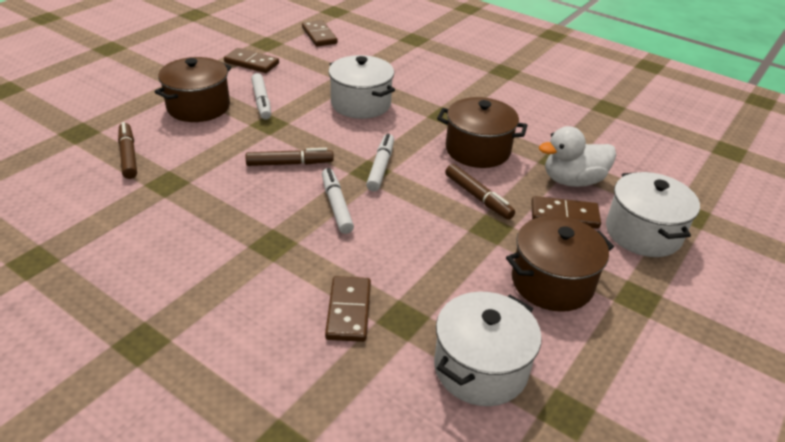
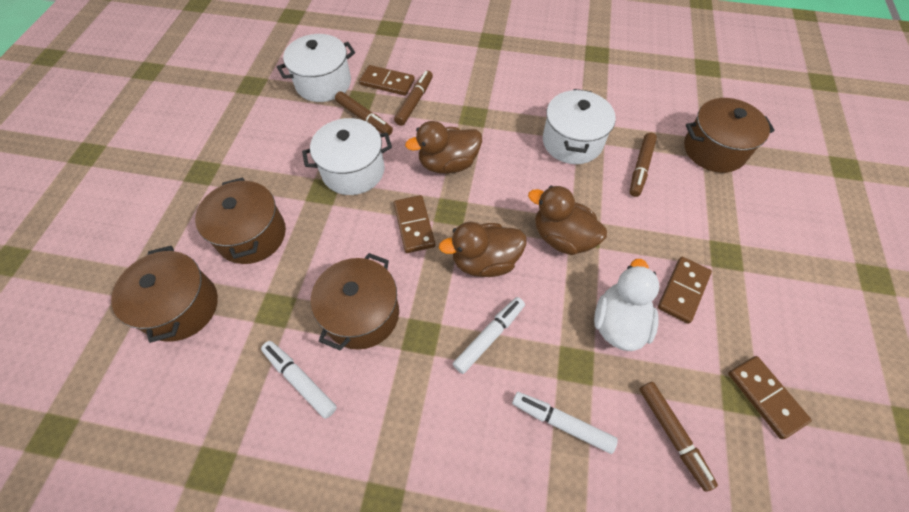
brown duck: none = 0 -> [405,121,482,174] [439,222,526,277] [528,186,607,255] = 3
brown marker: [118,122,137,179] [246,148,334,166] [445,164,515,220] = 3 -> [335,91,393,135] [394,71,433,126] [630,132,657,197] [639,382,718,492] = 4
brown pot: [154,57,231,122] [437,97,528,168] [506,216,614,312] = 3 -> [111,246,218,343] [195,177,286,264] [311,253,399,350] [684,98,775,173] = 4

